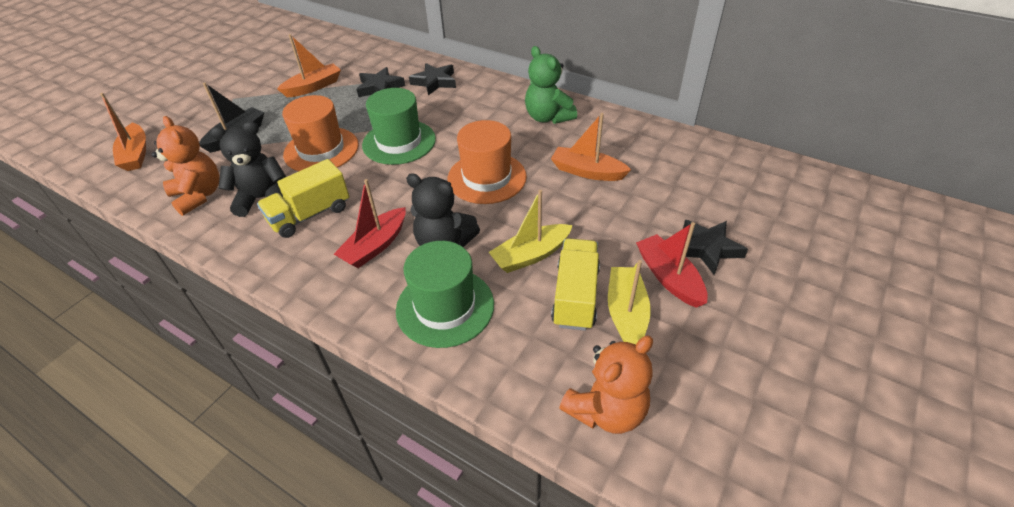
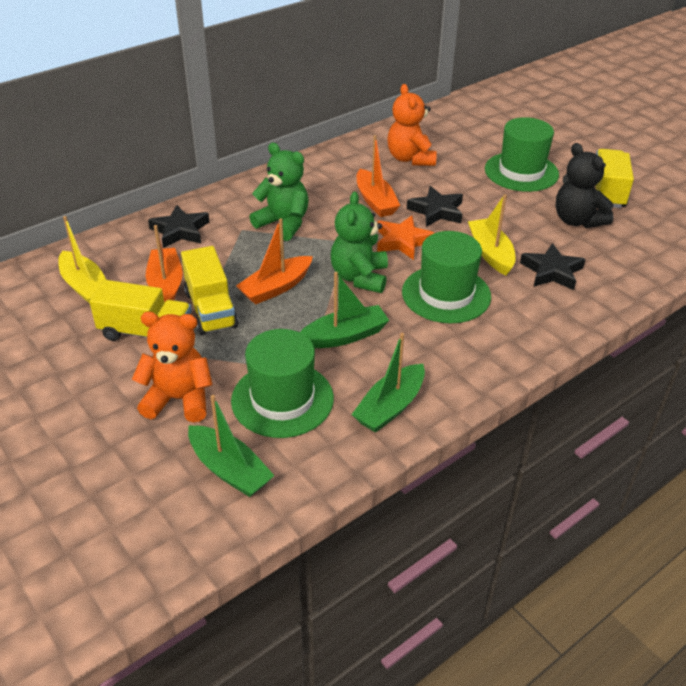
black boat: [199,83,264,153] = 1 -> none = 0
black teddy bear: [210,121,286,217] [406,173,480,247] = 2 -> [556,143,614,228] = 1
green boat: none = 0 -> [188,395,275,497] [300,272,390,348] [351,333,425,433] = 3
green hat: [362,88,436,165] [396,241,494,348] = 2 -> [231,329,334,438] [402,231,491,323] [485,117,559,192] = 3
green teddy bear: [525,46,577,124] = 1 -> [249,143,309,241] [331,191,388,293] = 2
orange hat: [282,95,359,171] [447,120,527,204] = 2 -> none = 0
orange star: none = 0 -> [377,216,434,260] = 1
red boat: [334,179,406,268] [636,222,708,308] = 2 -> none = 0
yellow truck: [257,159,349,238] [551,238,600,331] = 2 -> [89,280,192,341] [181,246,238,335] [596,149,634,208] = 3

